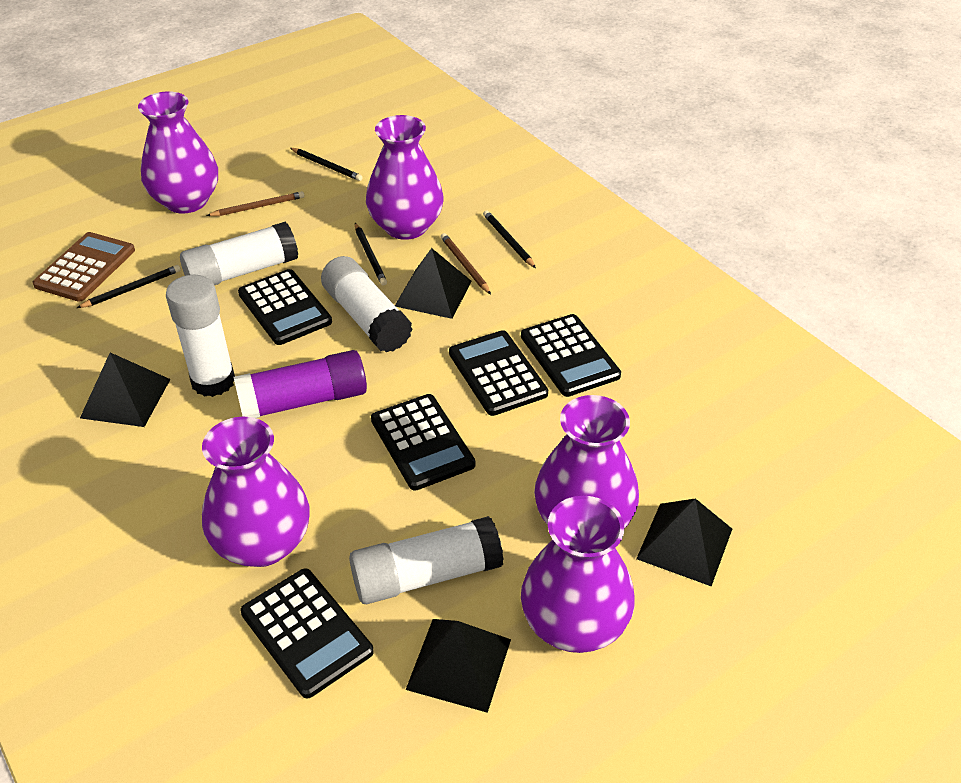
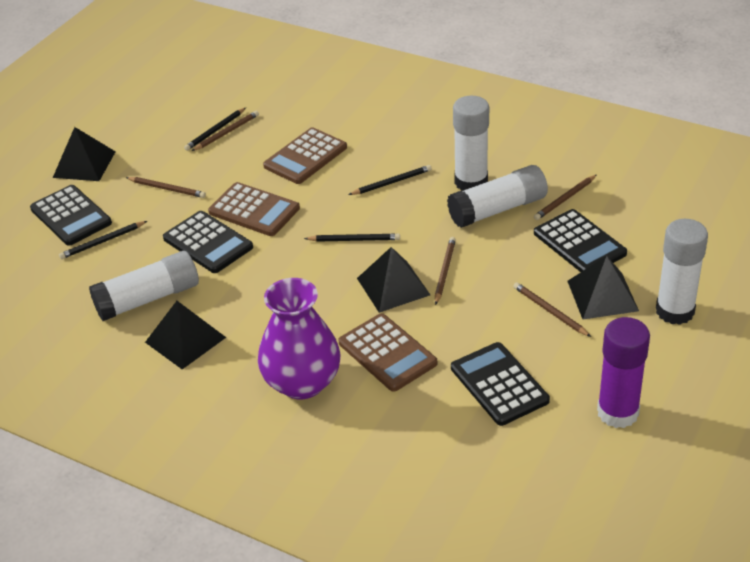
black calculator: [238,269,332,345] [240,568,374,699] [371,394,475,491] [449,330,548,416] [521,314,621,397] = 5 -> [30,185,112,246] [163,211,253,273] [451,342,550,426] [534,209,627,272] = 4
brown calculator: [33,232,135,302] = 1 -> [208,182,300,236] [263,127,347,184] [338,314,437,392] = 3
brown pencil: [206,191,305,216] [441,233,491,294] = 2 -> [126,177,206,198] [192,111,259,151] [435,237,456,305] [513,282,591,337] [534,175,596,220] = 5
purple vase: [138,91,218,213] [202,417,310,567] [366,115,444,240] [521,496,635,653] [534,395,639,528] = 5 -> [258,278,341,399] = 1

